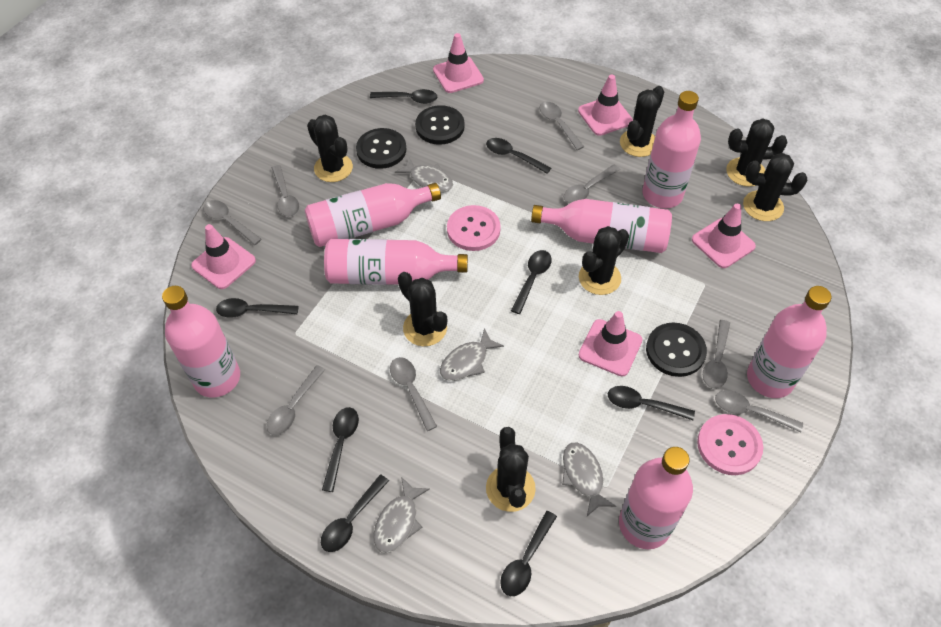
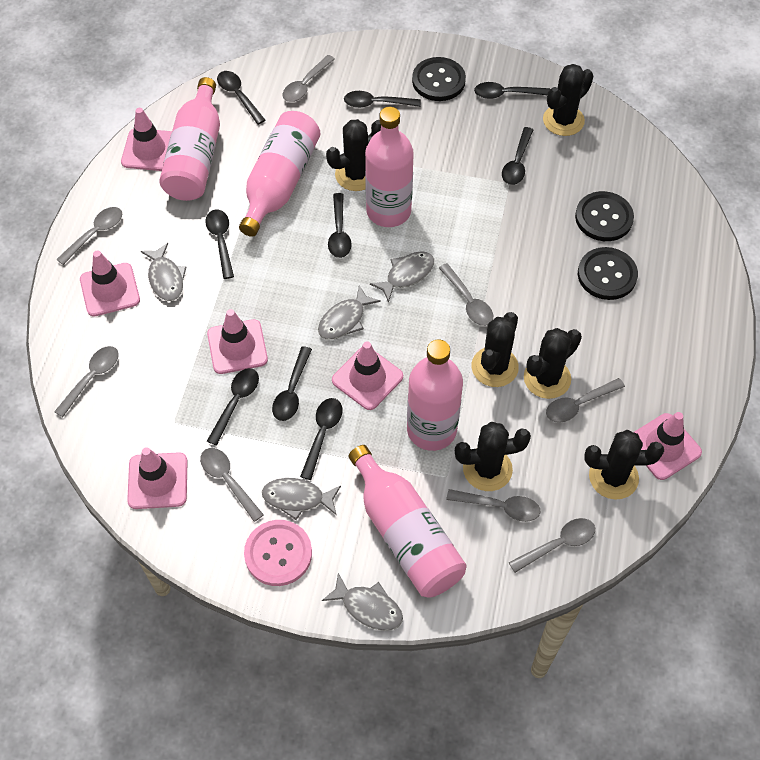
black cactus: [307,115,353,182] [398,272,447,346] [486,427,536,512] [579,226,629,295] [620,86,664,157] [726,118,788,187] [743,153,807,221] = 7 -> [326,119,381,191] [455,422,531,491] [471,312,519,387] [524,328,582,399] [543,64,594,136] [584,430,664,500] = 6
black spoon: [216,298,299,318] [321,474,389,552] [322,407,359,492] [370,89,437,104] [486,138,551,174] [500,511,557,596] [511,250,552,314] [608,386,695,420] = 8 -> [205,209,234,279] [207,368,259,446] [217,71,265,125] [272,346,312,421] [300,398,343,480] [328,193,352,258] [344,91,421,108] [474,82,550,99] [502,127,533,185] = 9
grey fish: [373,477,430,553] [395,157,453,192] [440,328,504,381] [562,442,616,516] = 4 -> [141,243,187,301] [262,478,341,520] [318,285,381,340] [322,573,403,631] [370,251,434,303] = 5
pink bottle: [162,286,240,398] [305,183,441,247] [324,239,468,285] [531,199,672,253] [619,447,693,549] [642,91,701,208] [747,286,831,398] = 7 -> [159,77,220,201] [239,111,320,237] [349,445,467,598] [365,107,414,227] [407,340,463,451] = 5
pink button: [447,205,501,251] [697,414,763,475] = 2 -> [244,520,312,586] = 1
pink traffic cone: [191,224,256,289] [433,33,484,93] [578,75,633,136] [579,311,642,377] [692,204,756,268] = 5 -> [80,251,140,317] [121,108,172,171] [127,447,187,509] [207,309,268,374] [332,341,403,410] [634,412,702,480] = 6

